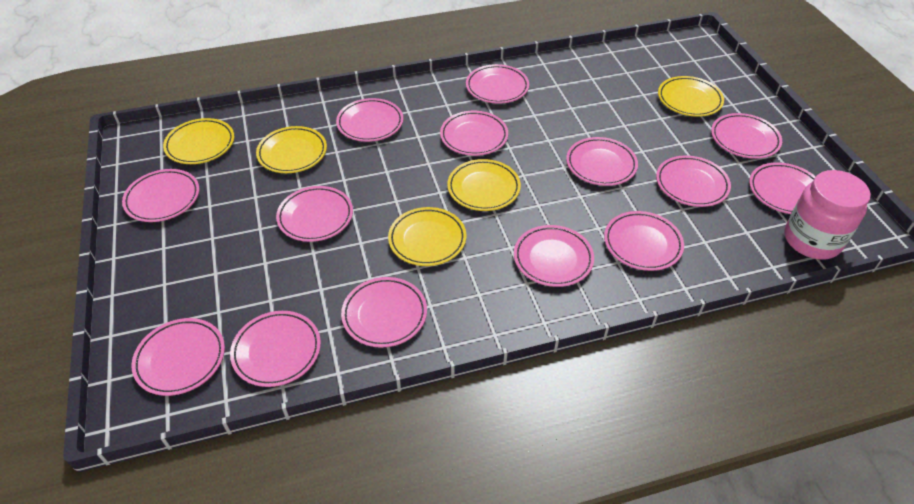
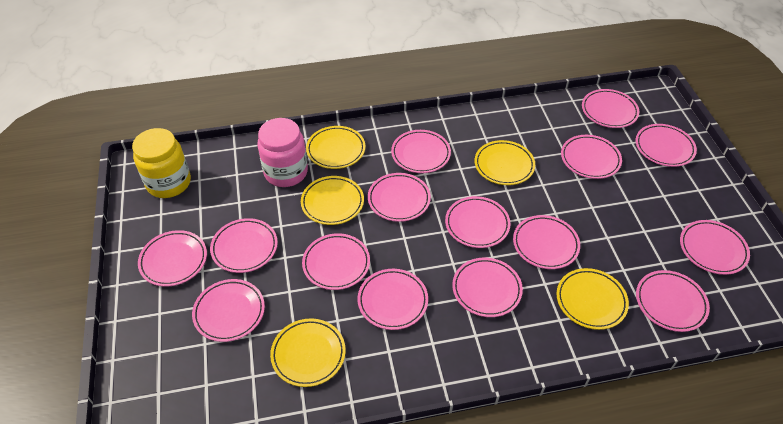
pink plate: [122,169,199,222] [132,318,225,396] [230,311,321,387] [276,186,353,242] [336,98,403,142] [341,277,427,348] [440,111,508,156] [466,64,529,104] [514,225,594,287] [566,137,638,186] [604,211,684,271] [656,155,731,207] [711,113,782,159] [749,162,816,214] = 14 -> [138,230,207,287] [192,279,265,342] [210,218,278,273] [302,233,370,290] [358,269,428,330] [368,173,431,222] [391,130,451,173] [445,196,511,248] [452,258,523,317] [513,215,580,269] [561,135,622,179] [582,89,639,128] [636,124,697,167] [636,270,710,332] [680,220,750,275] = 15
yellow jar: none = 0 -> [132,128,191,198] = 1

